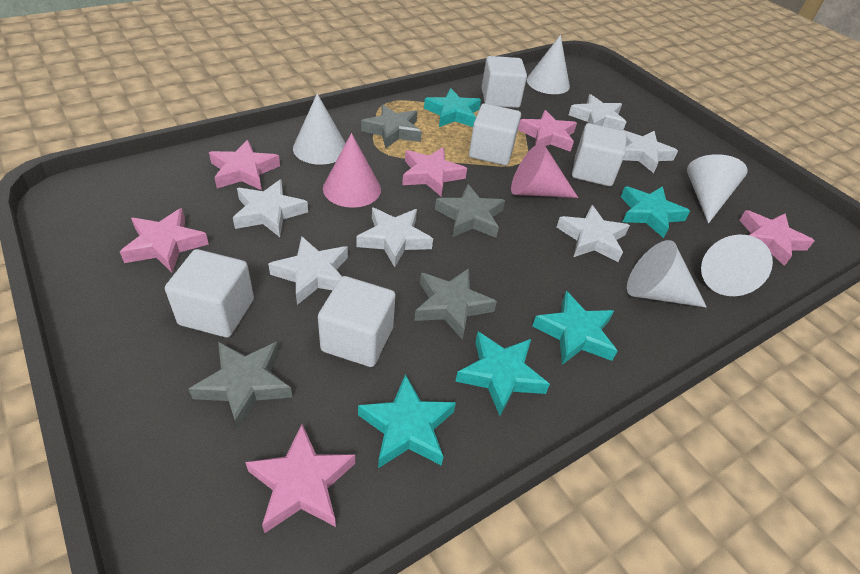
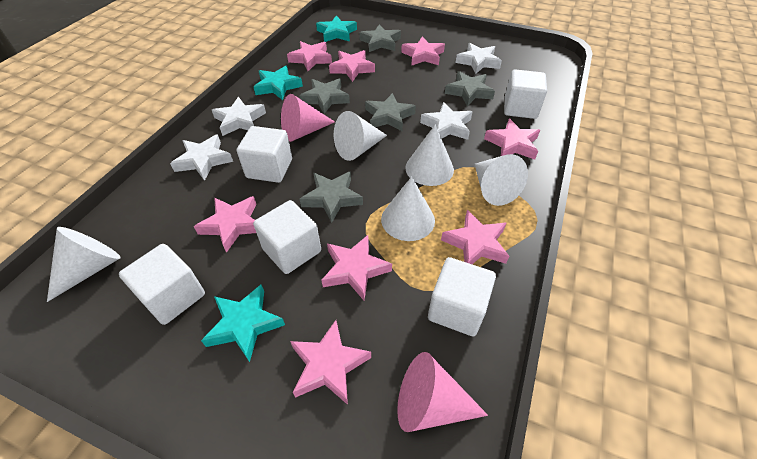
grey star: [189,341,292,429] [361,104,422,148] [414,268,497,340] [435,184,505,238] = 4 -> [299,79,350,114] [299,171,363,223] [359,24,401,52] [365,93,416,131] [445,71,495,107] = 5
pink star: [120,208,209,273] [209,140,280,190] [245,424,355,533] [402,147,467,196] [518,110,577,152] [739,210,814,266] = 6 -> [194,196,256,253] [287,41,332,71] [290,320,371,405] [321,235,392,300] [329,50,375,82] [401,37,445,66] [441,210,509,264] [484,118,540,160] = 8
turquoise star: [358,374,456,468] [424,88,481,127] [455,332,550,416] [532,291,617,365] [621,186,690,238] = 5 -> [201,285,285,362] [254,66,303,100] [316,15,357,42] = 3
white star: [233,179,308,237] [268,236,348,305] [357,208,433,267] [557,205,630,262] [569,94,626,130] [622,130,678,173] = 6 -> [170,134,233,181] [212,97,266,136] [420,102,472,140] [455,43,502,74] = 4

